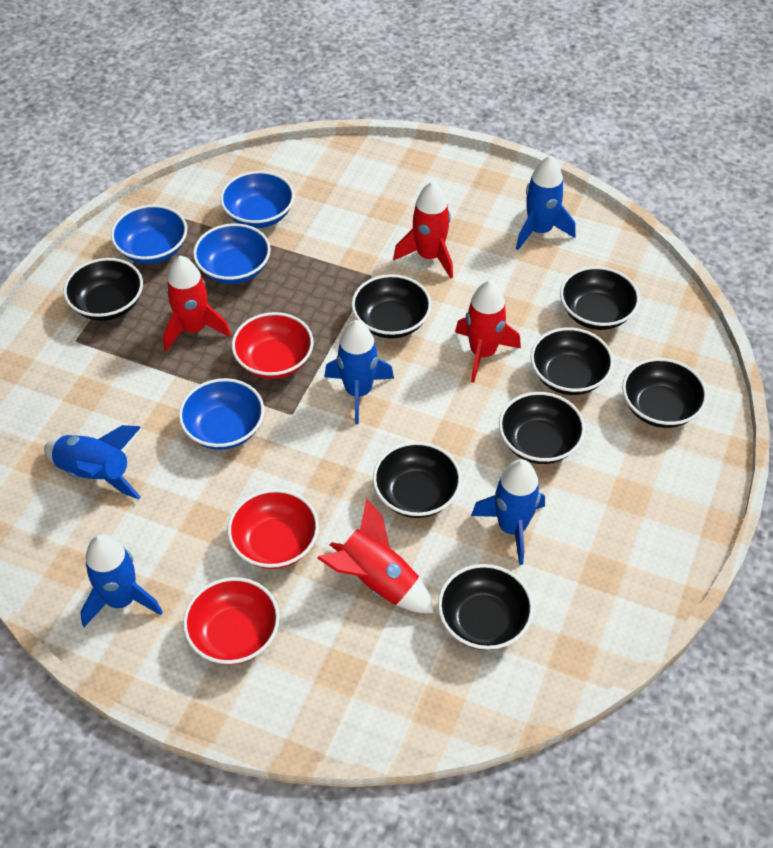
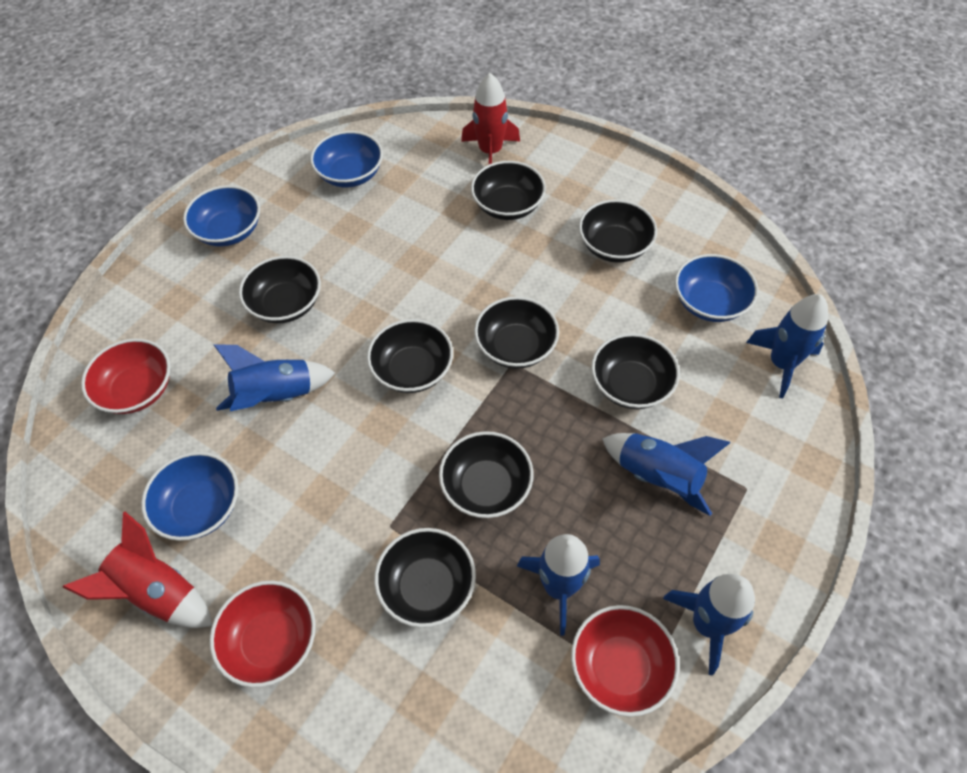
red rocket: [163,255,231,351] [317,499,434,613] [393,181,453,279] [455,280,521,383] = 4 -> [63,512,212,628] [461,73,520,164] = 2

